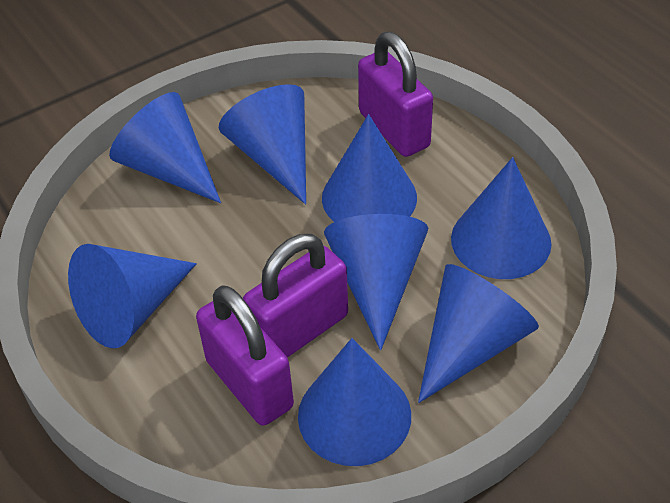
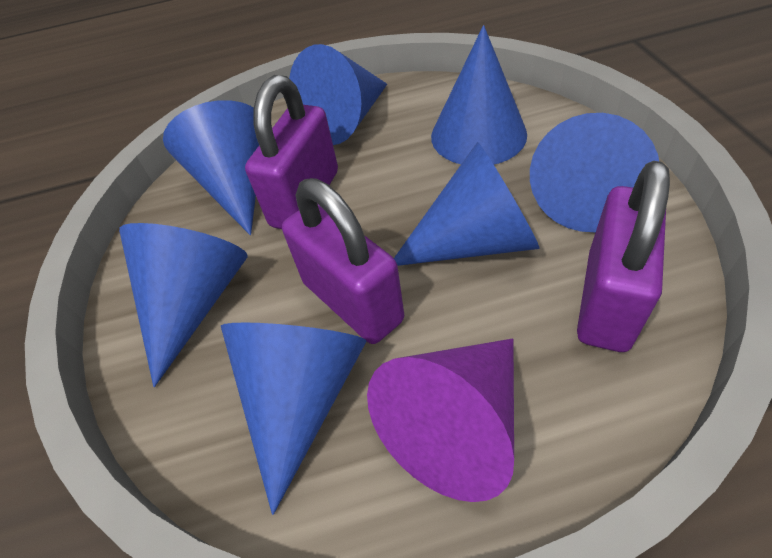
blue cone: [68,244,197,348] [109,92,221,203] [219,84,306,205] [298,338,411,466] [322,114,417,222] [324,214,428,350] [418,264,539,403] [451,157,552,279] = 8 -> [119,223,248,387] [163,100,259,235] [221,323,367,515] [289,44,387,145] [394,142,540,266] [431,25,527,164] [530,113,659,232] = 7
purple cone: none = 0 -> [367,339,514,502] = 1

